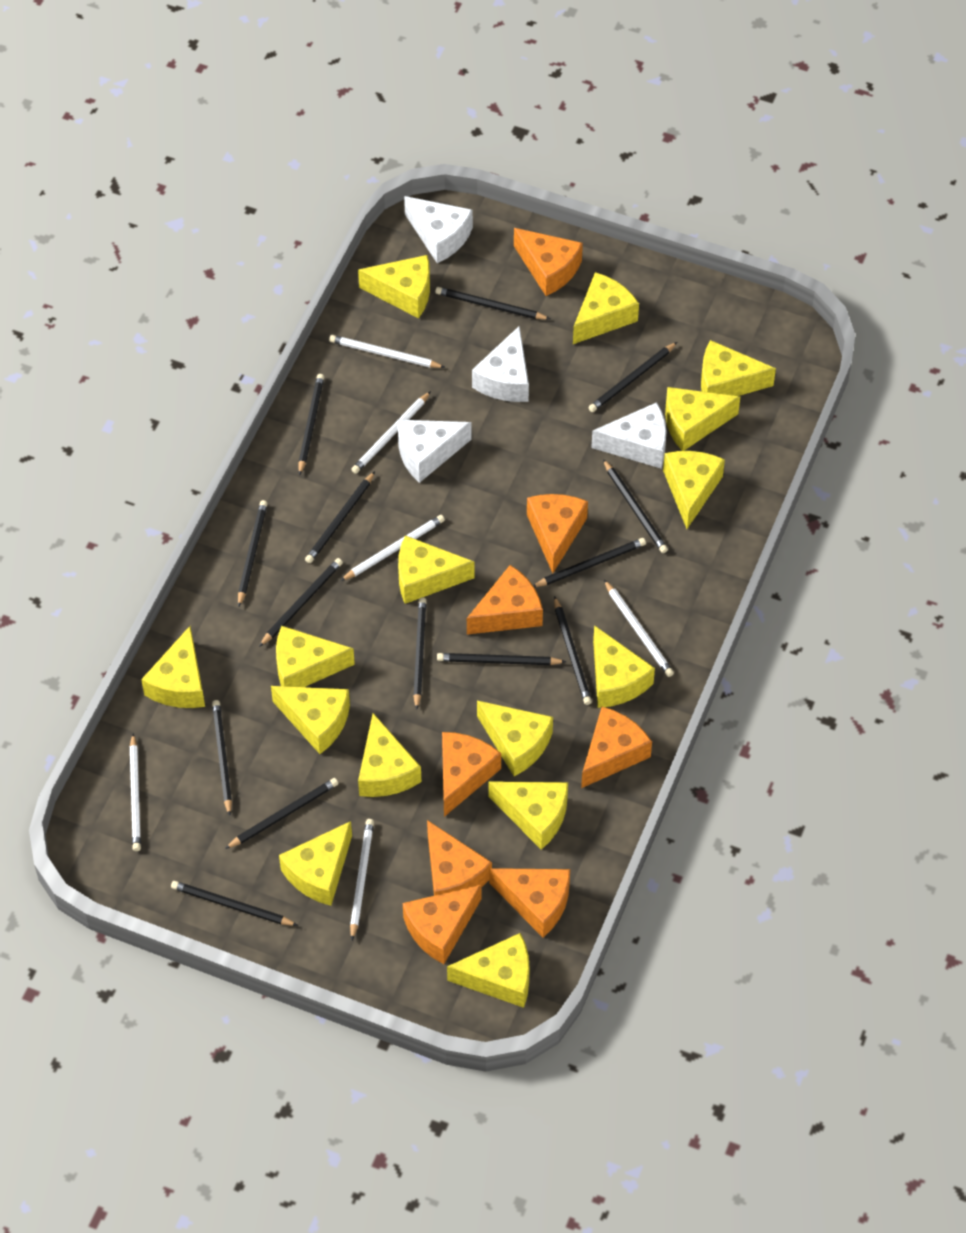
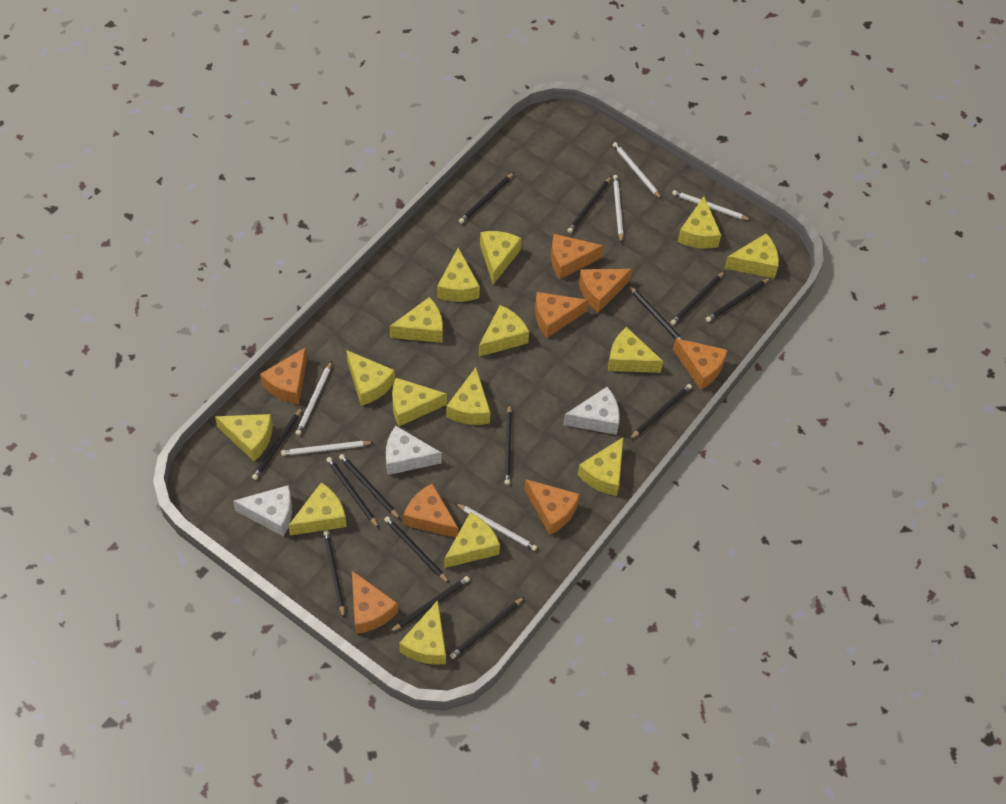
white cheese: [397,420,472,483] [404,196,473,263] [472,326,529,402] [591,402,667,468] = 4 -> [233,485,292,536] [386,426,442,475] [563,387,620,435] = 3

